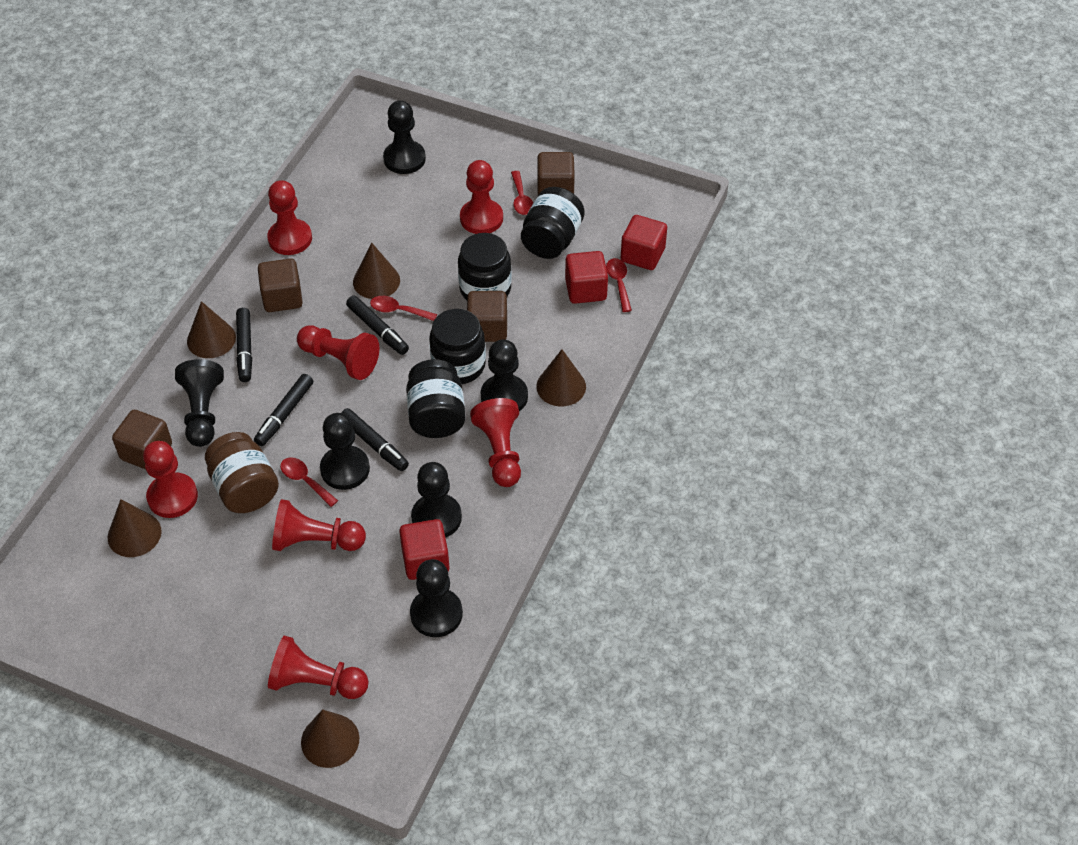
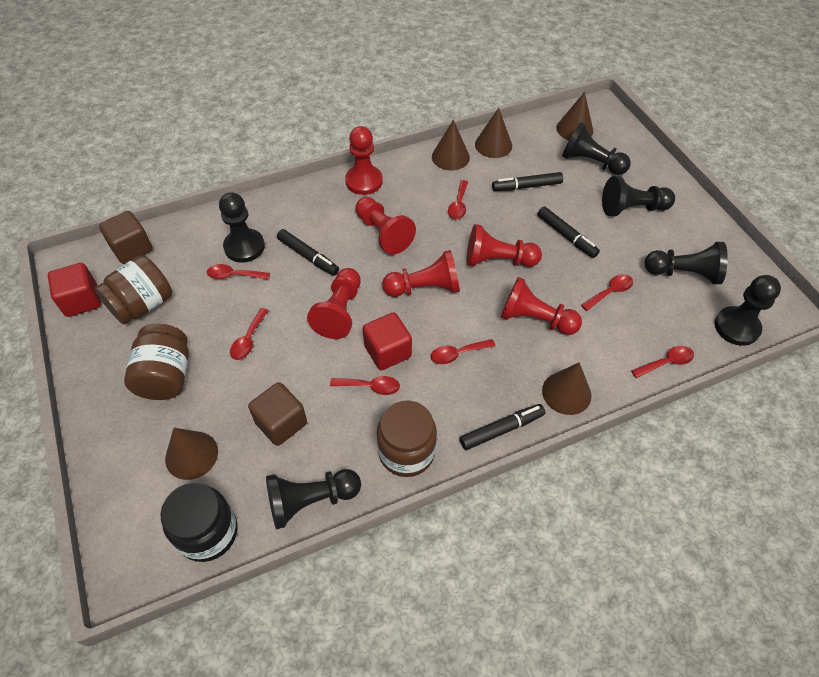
black jar: [406,359,466,438] [429,309,486,384] [458,233,512,300] [521,187,585,259] = 4 -> [161,482,238,562] = 1
brown cube: [112,410,172,469] [258,258,303,312] [467,291,507,342] [537,152,575,195] = 4 -> [99,211,152,264] [248,382,307,446] = 2
brown jar: [205,432,279,513] = 1 -> [95,255,172,324] [124,324,189,400] [377,401,437,477] = 3
red cube: [399,519,450,580] [565,251,608,304] [621,215,667,270] = 3 -> [48,263,101,317] [363,312,412,370] = 2
red pawn: [143,441,198,518] [267,180,312,255] [268,636,369,699] [272,499,366,551] [297,325,379,380] [460,160,503,234] [470,398,521,487] = 7 -> [307,268,361,339] [345,126,383,195] [355,197,416,255] [382,250,460,297] [467,224,542,267] [501,277,582,335] = 6
red spoon: [280,457,338,507] [370,296,437,321] [511,171,533,215] [606,258,632,312] = 4 -> [207,264,270,280] [230,308,269,360] [330,376,400,395] [431,339,496,364] [448,180,468,219] [581,274,633,311] [631,346,694,378] = 7

